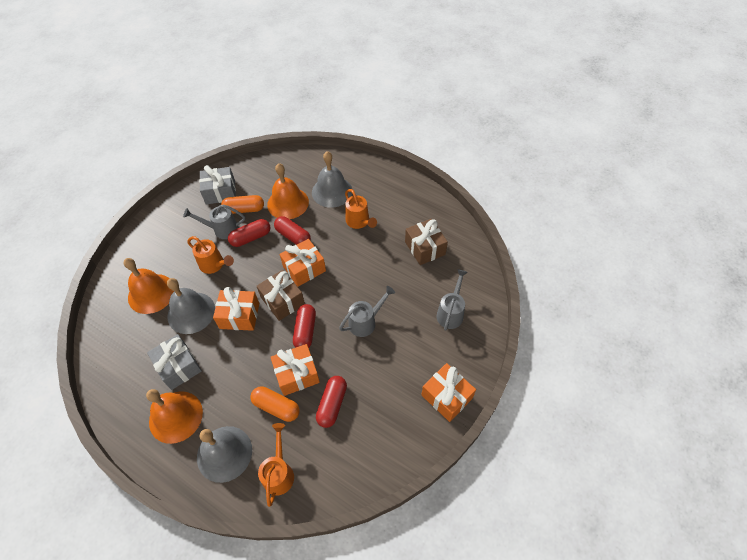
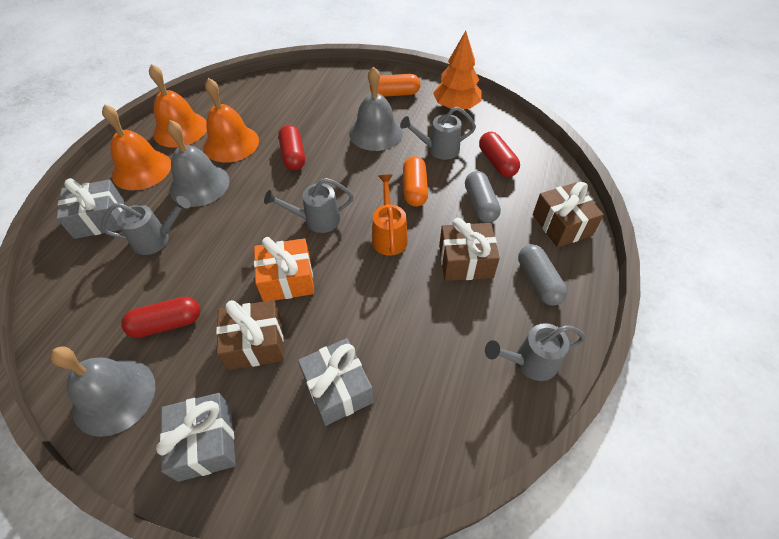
brown gift: [257,270,305,321] [405,219,448,265] = 2 -> [216,300,284,370] [439,218,500,281] [533,182,604,247] = 3
grey capsule: none = 0 -> [465,171,501,223] [518,244,567,306] = 2
grey gift: [147,334,202,390] [199,165,236,205] = 2 -> [57,178,124,239] [156,393,236,482] [298,338,374,426] = 3
grey watering can: [183,204,245,239] [339,286,395,337] [436,269,468,331] = 3 -> [101,196,191,255] [264,178,354,233] [400,107,476,160] [485,323,585,381] = 4
orange gift: [213,287,259,331] [271,344,320,396] [280,239,326,287] [421,363,476,422] = 4 -> [254,237,314,302] = 1
orange tree: none = 0 -> [433,31,482,109] = 1
orange watering can: [187,236,234,274] [258,423,294,507] [345,189,377,229] = 3 -> [372,174,408,256] = 1
red capsule: [228,219,270,247] [274,216,311,245] [293,304,316,348] [316,376,347,428] = 4 -> [121,297,200,338] [278,125,305,170] [479,132,520,177] = 3

